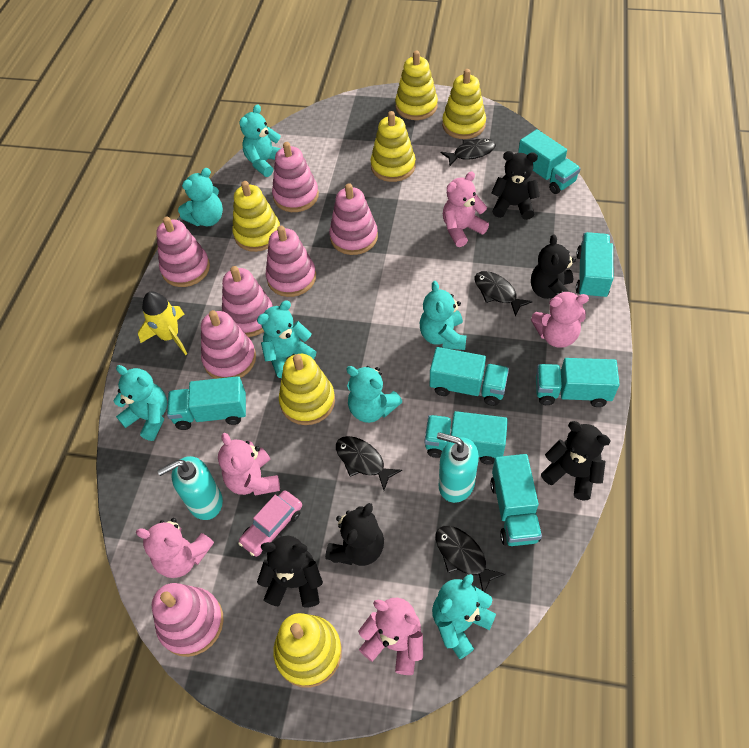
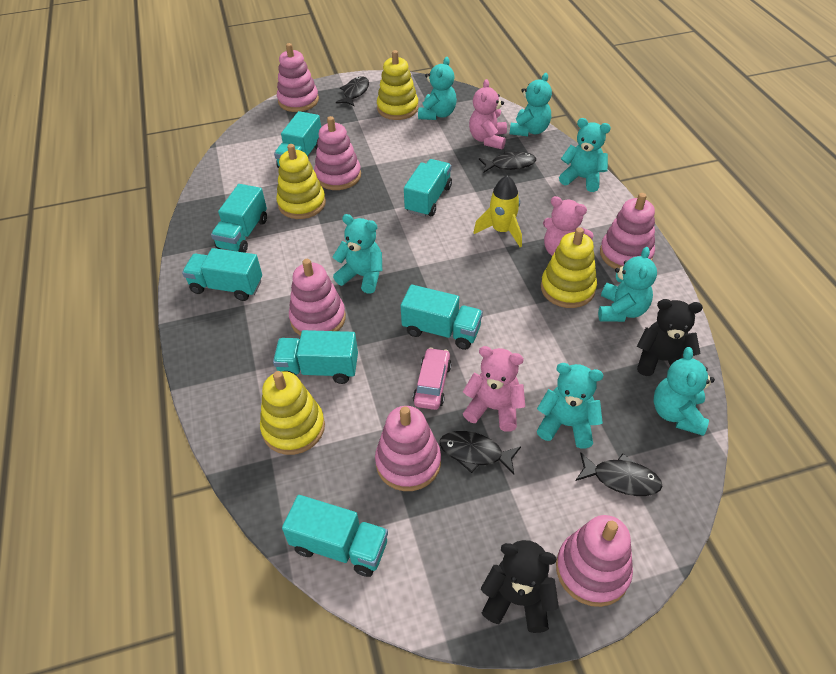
black teddy bear: [257,536,323,608] [325,503,384,566] [491,151,540,220] [531,234,576,300] [541,421,611,500] = 5 -> [481,540,559,633] [637,299,703,376] = 2
pink stacking toy: [151,583,224,657] [156,217,210,287] [201,310,256,379] [222,266,273,337] [266,226,316,297] [272,142,319,212] [329,183,378,255] = 7 -> [277,43,319,112] [289,259,346,336] [314,116,361,190] [375,406,441,491] [556,515,633,607] [600,193,655,269] = 6
pink teddy bear: [136,518,214,578] [218,433,280,496] [358,598,423,675] [443,171,489,247] [531,291,589,348] = 5 -> [463,346,525,432] [469,79,507,150] [543,196,593,256] = 3
turquoise soap dispenser: [157,456,223,520] [437,432,479,503] = 2 -> none = 0
yellow stacking toy: [232,181,280,252] [273,613,342,688] [279,354,335,425] [371,111,416,182] [395,51,438,120] [442,69,486,139] = 6 -> [260,371,325,455] [276,144,326,219] [377,50,419,120] [541,227,597,308] = 4

